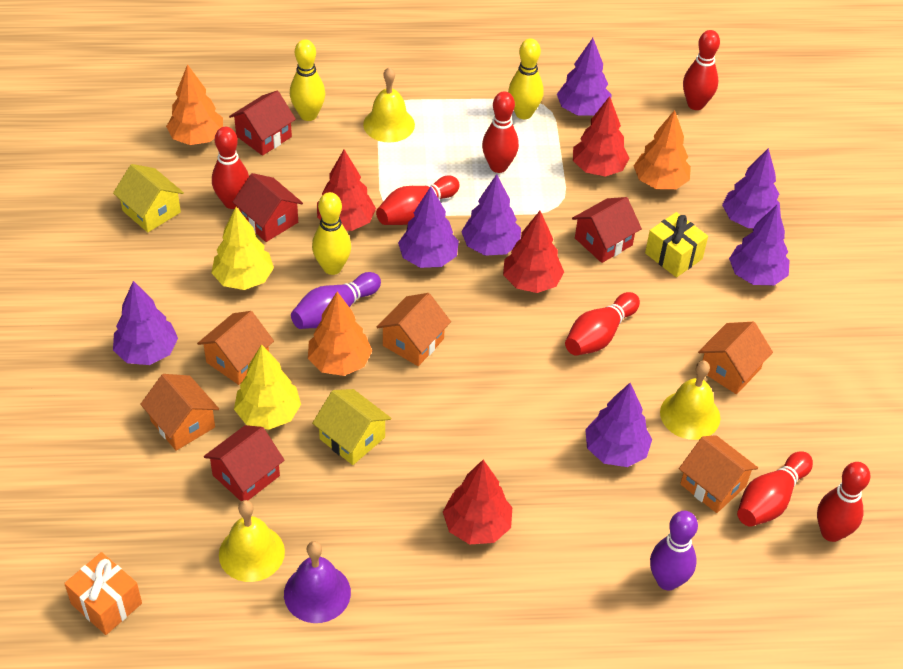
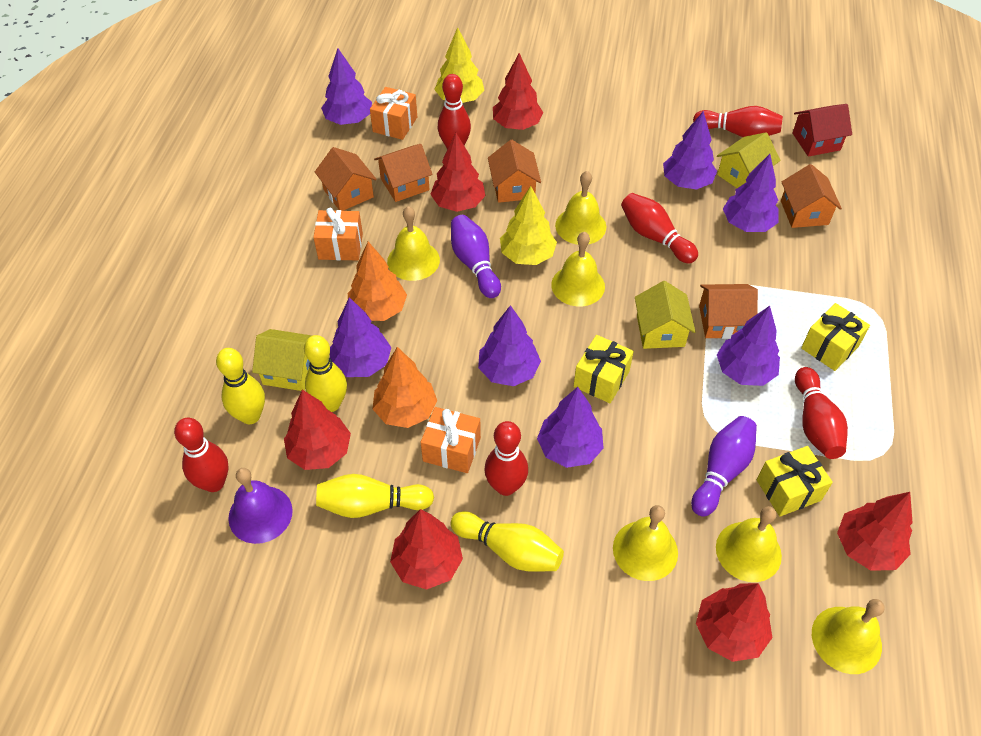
orange gift: [64,552,142,635] = 1 -> [313,208,363,260] [370,87,417,140] [420,407,481,473] = 3
orange tree: [166,64,223,145] [308,292,372,376] [634,110,691,189] = 3 -> [348,242,407,321] [373,347,437,428] = 2
red bowling pin: [212,127,249,209] [376,175,460,225] [482,91,519,173] [565,292,640,356] [683,30,720,110] [737,451,813,527] [817,462,870,542] = 7 -> [174,418,228,492] [438,74,471,149] [484,421,528,496] [621,193,698,264] [693,106,783,137] [795,367,848,459] = 6
red house: [204,425,285,501] [229,91,296,156] [233,173,303,242] [572,197,642,263] = 4 -> [792,104,852,157] = 1
red tree: [317,150,376,231] [443,460,512,544] [503,211,564,293] [573,96,629,177] = 4 -> [284,390,351,470] [390,509,463,590] [430,133,485,212] [493,53,543,130] [696,583,773,662] [837,492,913,571] = 6
yellow bell: [219,500,285,582] [363,67,415,142] [660,361,721,440] = 3 -> [387,206,440,281] [551,232,605,306] [555,171,606,245] [613,505,678,581] [716,506,782,582] [812,599,885,674] = 6
yellow bowling pin: [290,39,325,121] [312,192,351,275] [508,39,544,119] = 3 -> [216,348,265,424] [304,335,347,412] [316,474,434,518] [450,511,564,572] = 4
yellow gift: [645,212,708,277] = 1 -> [574,335,634,403] [757,446,833,517] [801,303,870,371] = 3
yellow house: [113,164,184,232] [312,389,391,465] = 2 -> [252,329,312,391] [635,281,696,349] [717,132,781,188] = 3

